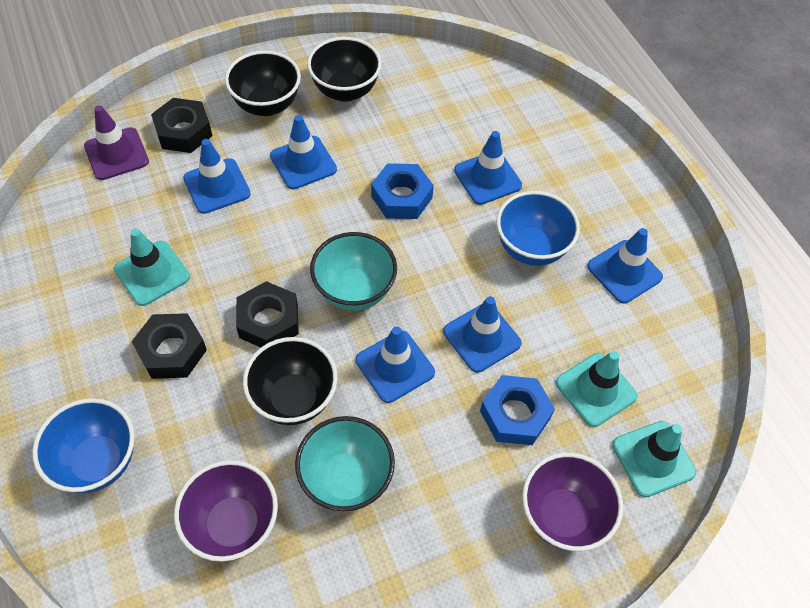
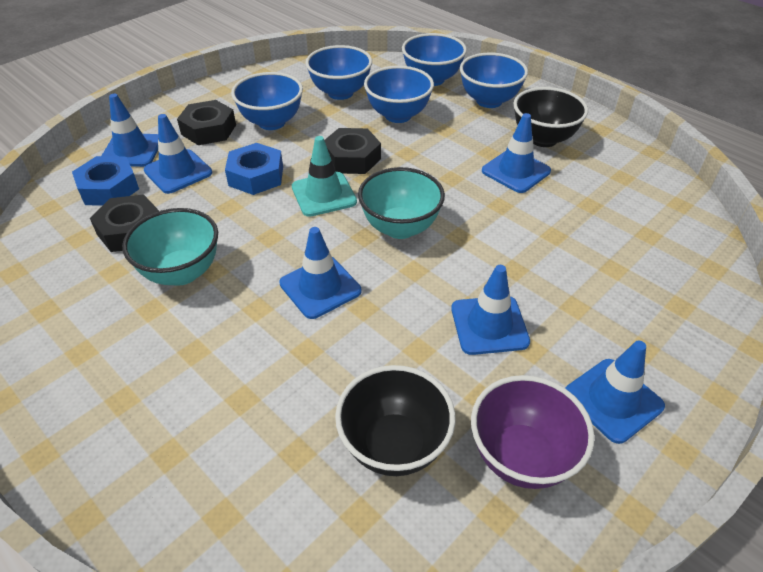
black bowl: [225,51,301,116] [243,337,338,425] [307,37,382,102] = 3 -> [335,365,455,476] [513,87,588,147] = 2
blue bowl: [32,398,135,493] [496,191,580,266] = 2 -> [231,72,303,130] [305,45,372,100] [364,66,434,123] [402,33,467,86] [460,53,528,108] = 5
purple bowl: [174,460,278,562] [522,453,623,551] = 2 -> [471,375,595,489] = 1
purple traffic cone: [84,105,149,180] = 1 -> none = 0
turquoise traffic cone: [114,229,190,306] [556,351,638,427] [612,421,696,497] = 3 -> [292,136,357,217] = 1

